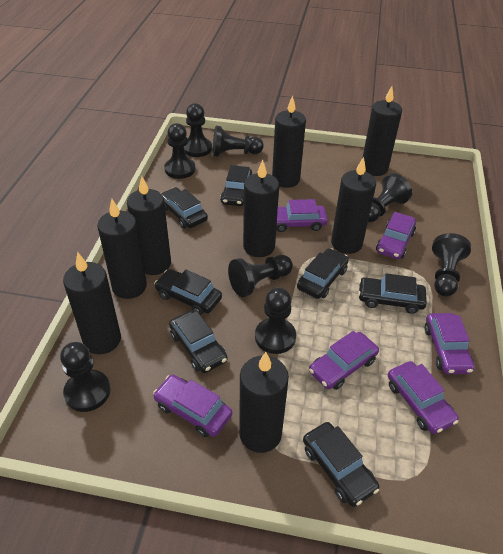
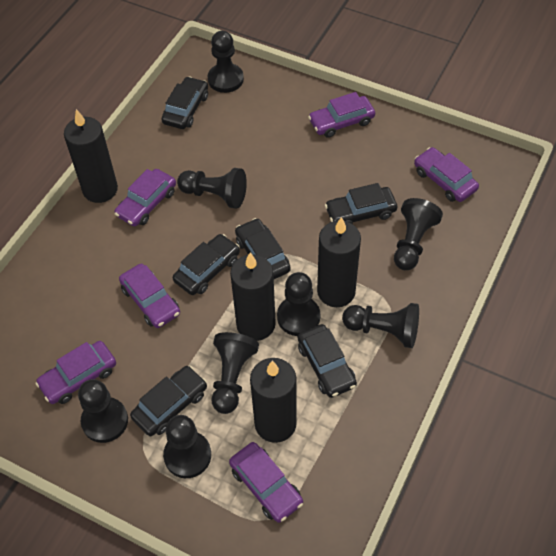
black candle: [63,252,121,354] [97,199,147,299] [127,176,171,275] [239,352,289,453] [243,160,279,257] [272,95,306,188] [331,157,376,254] [363,86,402,176] = 8 -> [64,109,118,203] [230,252,276,341] [250,358,297,443] [317,217,361,307] = 4
black car: [154,269,222,315] [161,187,208,229] [169,311,228,373] [220,165,252,206] [297,248,349,299] [303,422,379,507] [358,273,427,314] = 7 -> [130,366,207,436] [161,76,208,129] [173,234,240,295] [235,218,291,279] [298,324,357,398] [325,183,397,224] = 6

